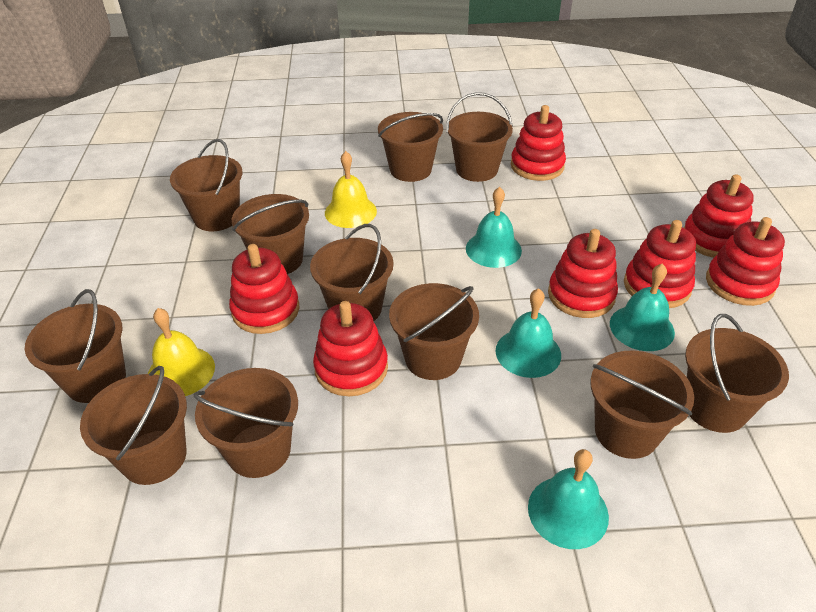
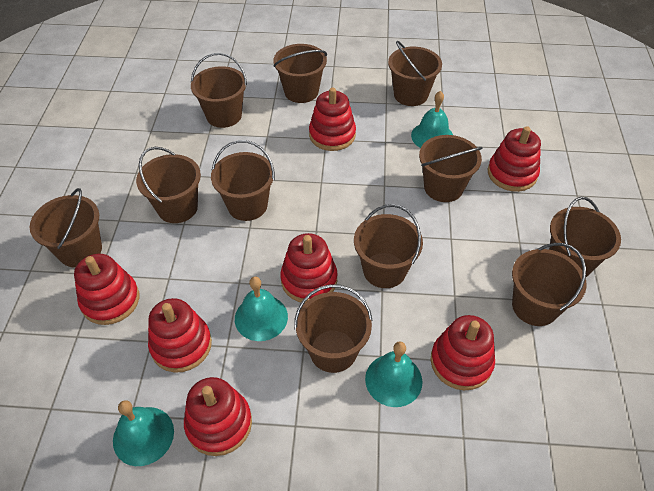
yellow bell: [148,308,215,396] [325,151,377,228] = 2 -> none = 0

